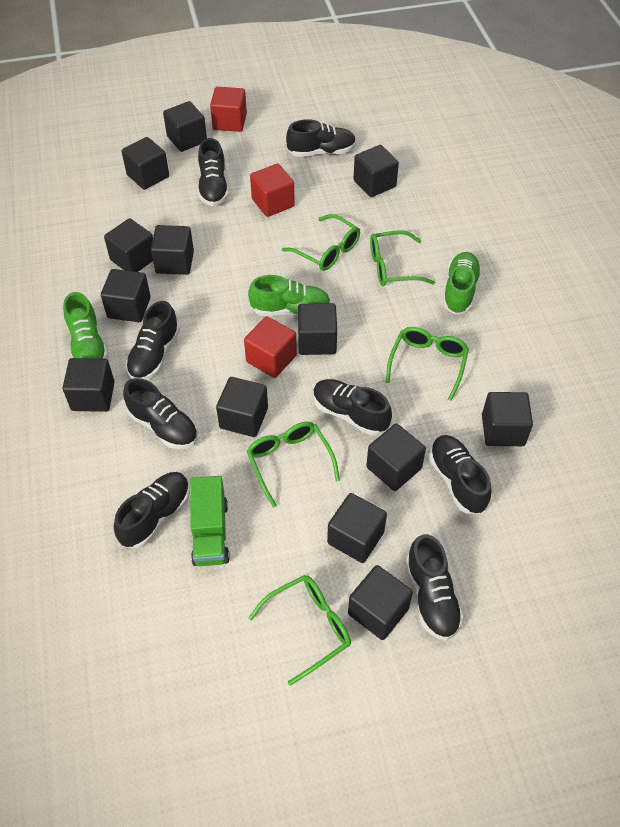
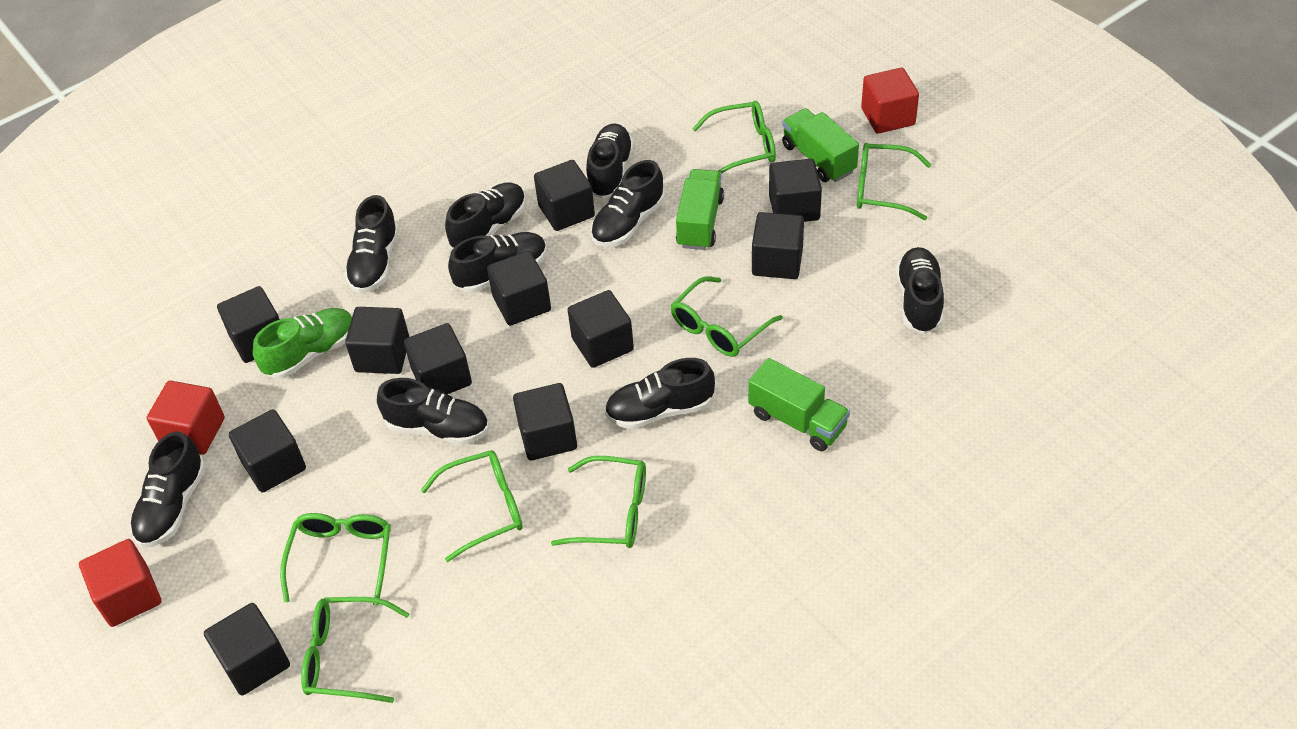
black cube: [63,358,115,412] [101,269,151,322] [104,218,153,272] [122,137,169,190] [151,225,194,275] [163,101,207,152] [216,377,268,437] [298,303,337,355] [327,493,387,563] [348,565,413,640] [353,145,399,197] [366,423,426,491] [482,392,533,446] = 13 -> [204,603,290,695] [217,286,280,363] [229,409,306,493] [345,307,409,374] [404,323,472,394] [487,251,551,326] [513,383,577,460] [534,160,595,231] [568,290,634,368] [752,212,804,279] [769,159,822,222] = 11
black shoe: [114,472,190,549] [123,378,198,449] [126,301,180,380] [198,138,229,206] [286,119,356,157] [313,379,392,435] [406,534,464,641] [429,435,492,514] = 8 -> [130,432,206,548] [344,195,399,293] [377,378,489,445] [445,182,526,248] [448,232,547,293] [586,123,634,199] [591,160,665,247] [605,358,715,429] [896,247,944,334] = 9
green glasses: [246,422,340,508] [248,575,351,686] [282,214,360,271] [370,231,435,286] [386,327,469,401] = 5 -> [280,513,391,606] [301,597,409,703] [421,450,523,562] [551,456,646,548] [670,276,783,357] [692,101,776,174] [857,143,931,220] = 7
green shoe: [63,292,108,359] [248,275,331,316] [443,252,481,315] = 3 -> [253,308,352,379] = 1
green truck: [190,476,230,566] = 1 -> [676,169,724,250] [748,358,850,451] [782,108,859,182] = 3

